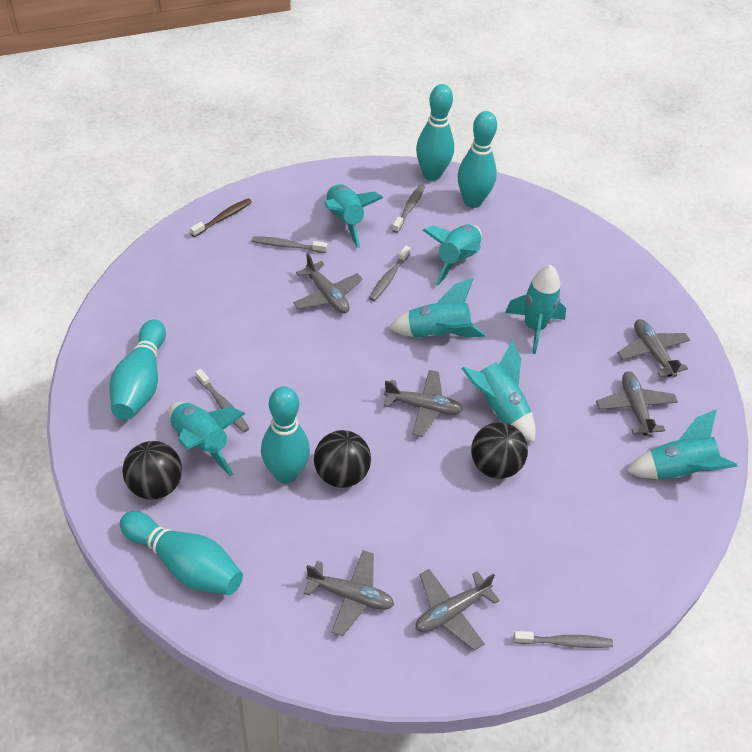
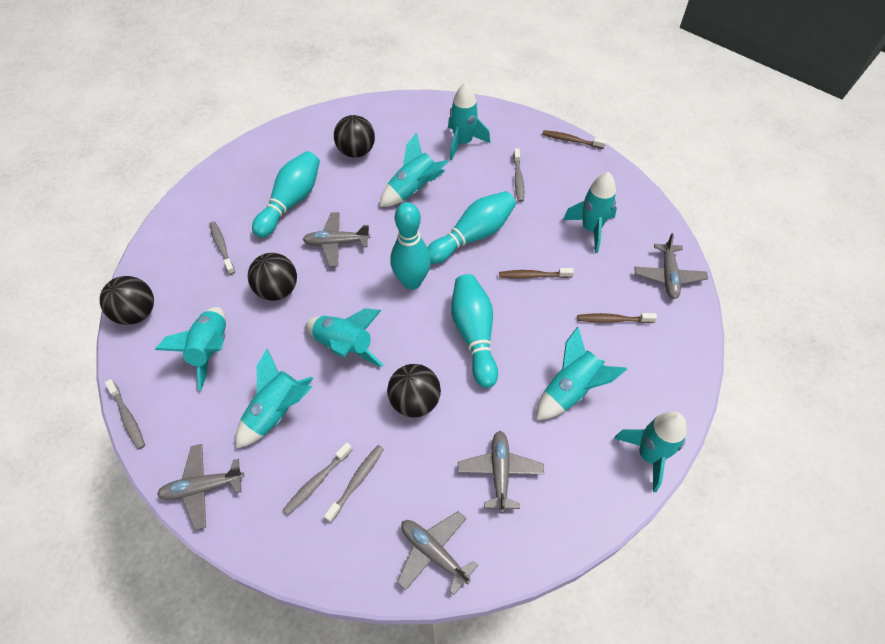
black ball: [122,441,182,500] [314,430,371,488] [471,422,528,479] = 3 -> [100,276,154,325] [248,253,297,301] [334,115,375,158] [387,364,441,417] = 4
brown toothbrush: [190,198,252,237] = 1 -> [499,268,574,279] [542,130,606,149] [577,313,657,323] = 3
grey plane: [293,253,363,313] [304,550,394,636] [384,370,463,437] [416,569,500,650] [596,371,678,437] [617,319,690,377] = 6 -> [157,444,244,530] [303,212,370,267] [397,511,478,595] [458,431,544,513] [634,233,708,299] = 5
turquoise bowling pin: [109,319,166,420] [120,511,243,595] [261,386,310,483] [416,84,454,181] [458,111,497,208] = 5 -> [252,151,320,238] [390,202,431,290] [427,191,516,264] [451,274,498,388] = 4
turquoise rocket: [168,402,246,476] [324,184,383,248] [388,278,486,338] [423,224,481,286] [461,340,536,443] [505,265,566,354] [627,409,737,479] = 7 -> [155,307,226,390] [235,349,314,448] [306,308,383,367] [380,132,449,207] [448,83,490,160] [536,327,627,420] [563,172,617,253] [614,412,687,492] = 8

